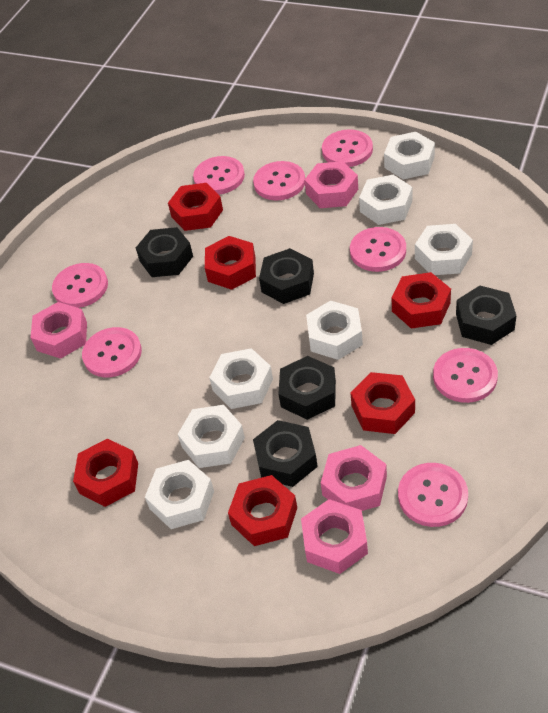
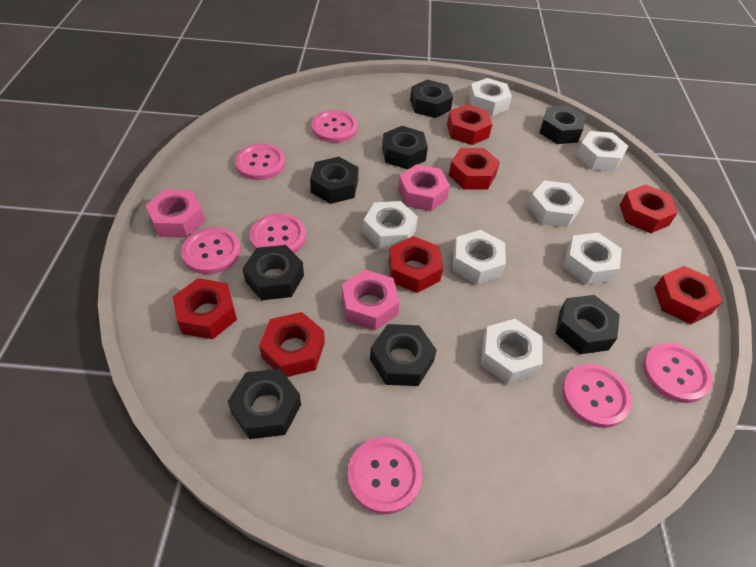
black nut: [136,227,193,277] [253,420,318,487] [259,248,314,304] [278,356,336,420] [456,286,516,345] = 5 -> [227,369,301,439] [242,245,304,300] [310,157,359,204] [370,324,437,386] [382,126,428,169] [410,80,453,118] [540,106,586,144] [556,295,620,354] = 8
pink button: [52,263,108,308] [82,327,142,377] [193,156,245,194] [253,161,305,200] [322,129,373,167] [350,227,406,272] [398,463,468,527] [433,348,498,403] = 8 -> [181,227,241,274] [235,144,285,180] [250,213,306,253] [312,110,358,143] [348,437,422,514] [562,364,632,428] [643,343,712,403] = 7
pink nut: [30,302,87,359] [301,499,368,574] [305,161,358,208] [321,445,387,511] = 4 -> [145,189,205,238] [342,270,400,330] [398,164,450,211] = 3
red nut: [73,439,138,507] [168,183,223,231] [205,236,256,290] [228,475,297,546] [350,372,415,434] [392,272,451,329] = 6 -> [173,278,237,339] [259,312,325,377] [389,236,443,293] [447,104,492,145] [449,148,500,190] [620,184,678,233] [654,266,723,324] = 7

